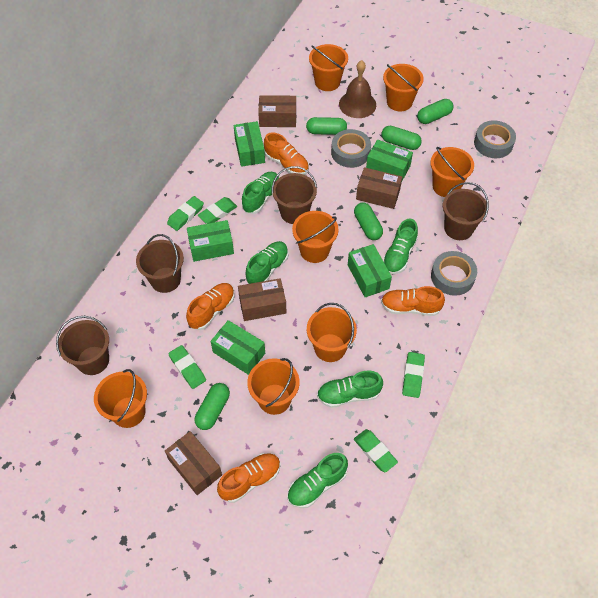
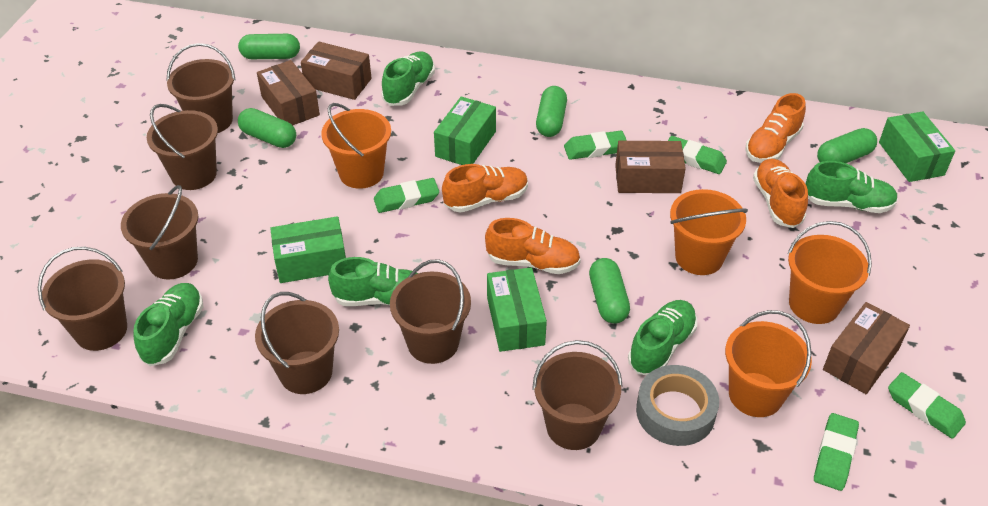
brown bell: [339,60,376,118] = 1 -> none = 0
brown bucket: [56,316,109,375] [136,234,184,293] [272,166,317,224] [443,182,489,240] = 4 -> [38,247,127,351] [121,185,198,279] [147,104,218,190] [167,43,235,133] [255,292,339,394] [390,259,471,364] [532,340,623,450] = 7
green box: [187,220,234,262] [211,320,265,375] [234,121,265,167] [348,244,392,297] [366,140,413,181] = 5 -> [270,216,346,283] [434,96,496,165] [487,267,547,352] [879,112,955,182] = 4
grey tape: [331,129,371,168] [431,251,477,296] [474,120,516,158] = 3 -> [636,365,719,446] = 1
orange bucket: [94,369,147,428] [247,358,300,415] [292,211,339,263] [307,303,357,362] [309,44,348,91] [383,64,424,111] [430,147,474,197] = 7 -> [321,103,391,189] [670,189,748,275] [725,310,812,417] [787,221,872,324] = 4

